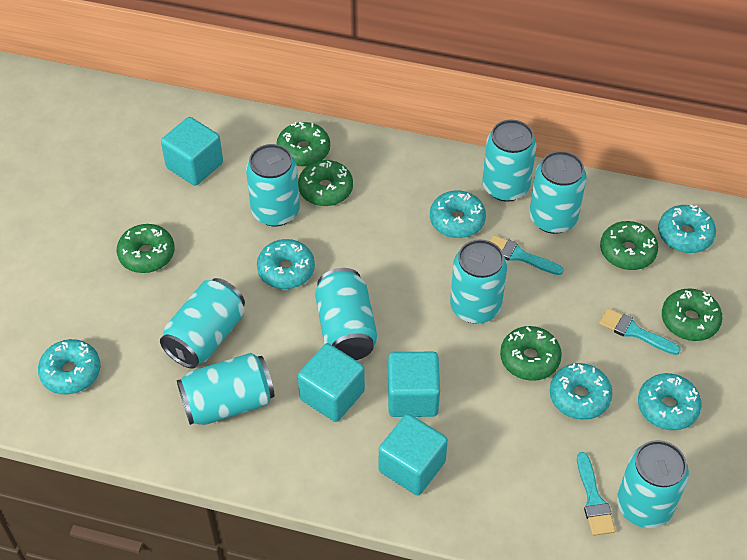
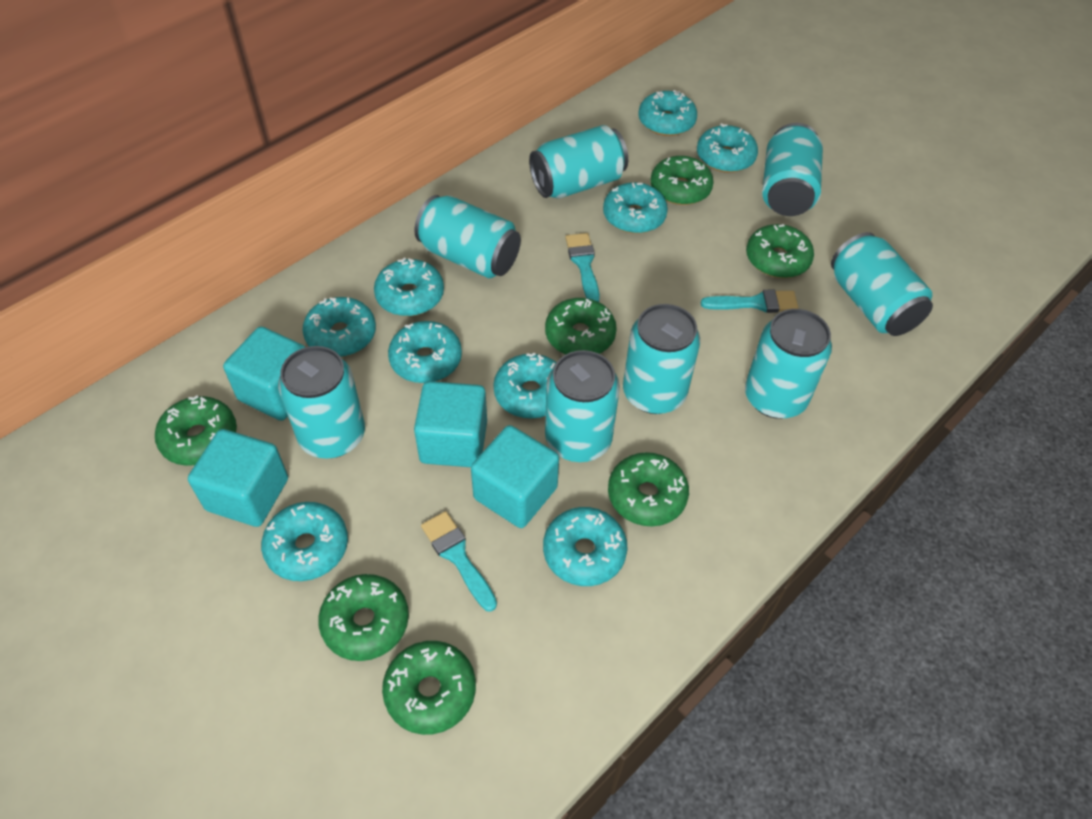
green donut: [117,224,175,273] [276,122,330,167] [298,160,353,206] [500,326,562,381] [600,221,658,270] [662,288,723,341] = 6 -> [155,395,237,466] [318,574,409,661] [382,641,476,735] [545,298,617,354] [608,452,689,526] [650,156,714,205] [746,224,814,278] = 7
turquoise donut: [38,339,100,395] [257,239,315,289] [430,191,486,238] [550,363,613,420] [638,373,702,430] [658,205,716,253] = 6 -> [261,502,348,581] [302,297,376,357] [374,258,444,316] [388,321,462,383] [493,352,557,419] [543,507,628,586] [603,182,668,234] [639,90,697,136] [697,123,758,173] = 9

